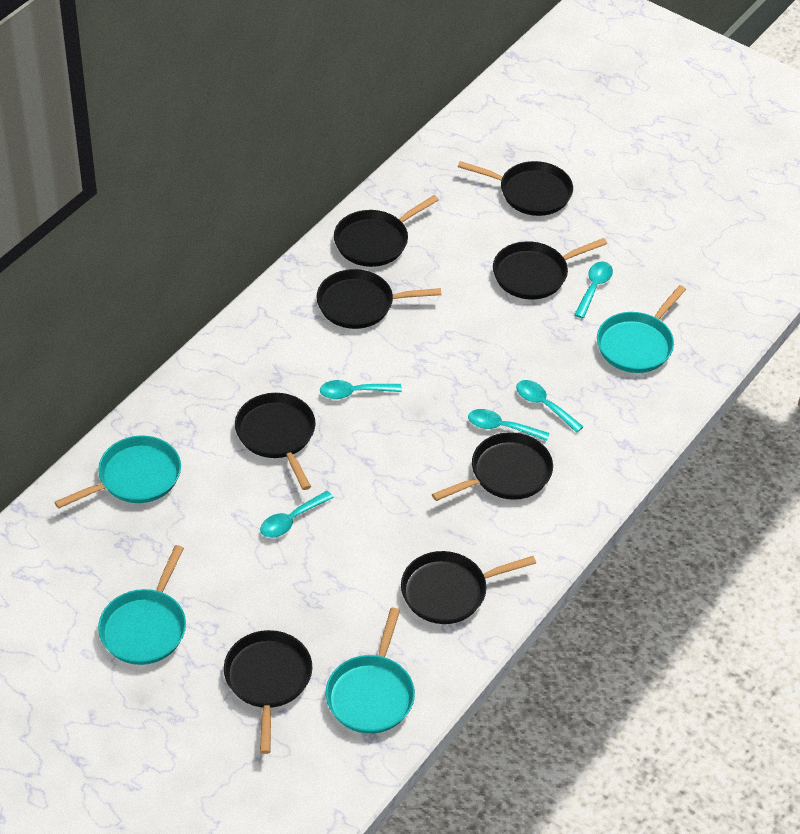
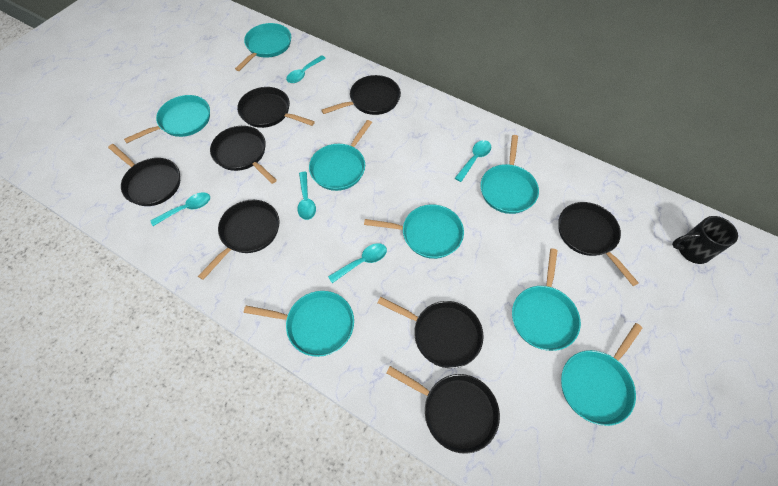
black mug: none = 0 -> [672,216,738,264] = 1
turquoise pan: [55,436,181,509] [98,545,186,665] [326,608,415,734] [597,285,686,373] = 4 -> [124,95,210,143] [235,23,291,71] [244,291,354,357] [309,120,372,191] [364,205,464,259] [481,135,539,214] [512,248,581,351] [561,323,643,426] = 8

